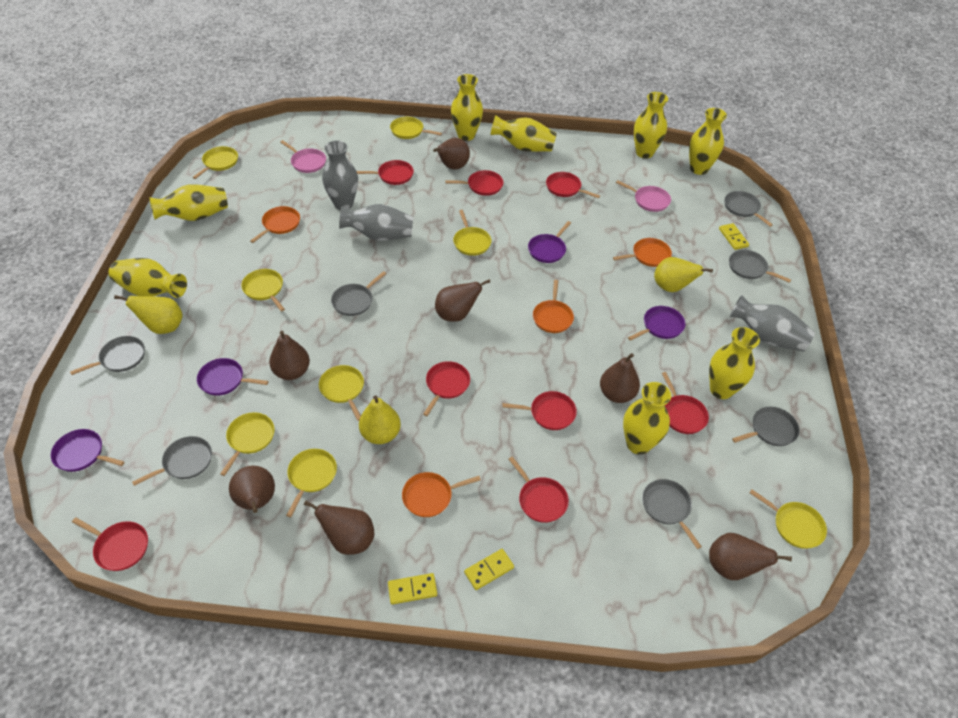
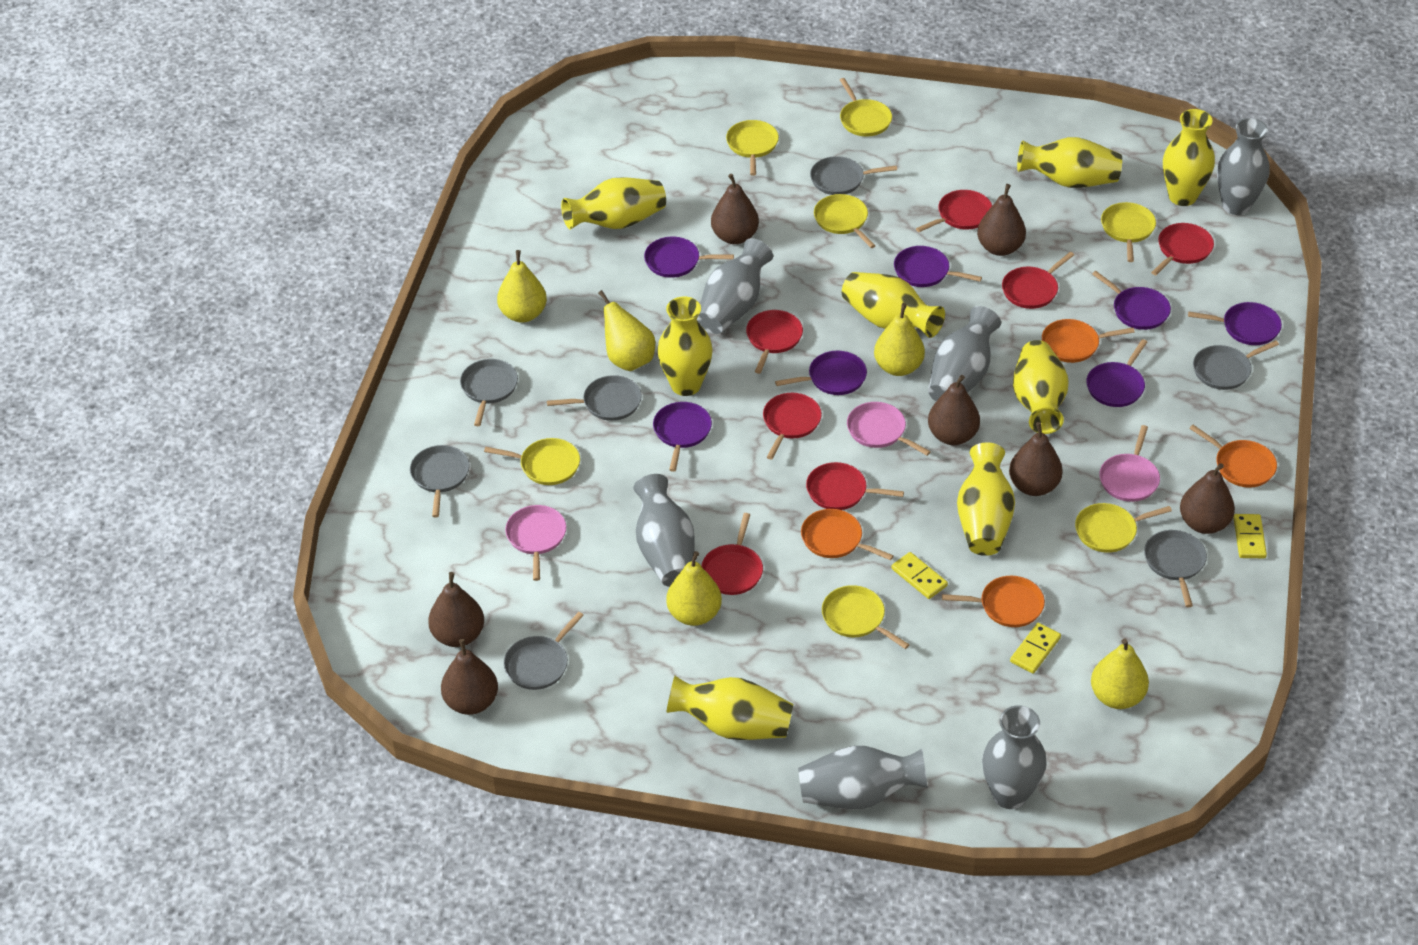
grey vase: [322,140,358,210] [339,204,413,241] [730,295,815,352] = 3 -> [633,474,695,587] [697,238,773,334] [798,746,928,809] [928,306,1001,401] [982,705,1047,809] [1217,118,1270,215] = 6
pink pan: [280,140,326,173] [616,180,671,212] = 2 -> [505,505,566,581] [847,402,931,456] [1099,425,1160,502] = 3
purple pan: [51,429,125,472] [197,358,269,396] [528,221,571,263] [628,306,686,341] = 4 -> [644,237,734,278] [653,402,712,472] [775,351,867,395] [894,246,982,287] [1086,339,1147,407] [1092,271,1171,330] [1188,302,1282,345] = 7
red pan: [72,517,148,571] [357,160,414,185] [423,361,470,416] [445,170,504,196] [502,391,577,430] [508,456,569,523] [546,172,600,198] [662,372,709,434] = 8 -> [701,513,763,595] [746,310,803,374] [763,393,822,460] [806,462,904,510] [916,190,992,232] [1002,252,1074,309] [1151,223,1214,275] = 7
yellow pan: [192,146,238,179] [220,412,275,476] [241,269,285,311] [286,449,337,517] [319,365,364,421] [390,117,442,139] [453,210,492,256] [750,490,827,549] = 8 -> [484,438,580,485] [726,120,779,176] [814,194,876,248] [822,585,910,649] [840,78,892,137] [1075,503,1172,553] [1101,202,1156,262] = 7
yellow pear: [114,295,183,334] [359,395,401,444] [654,257,713,292] = 3 -> [497,250,547,322] [598,290,655,371] [666,551,722,626] [874,303,925,376] [1091,638,1149,709] = 5

